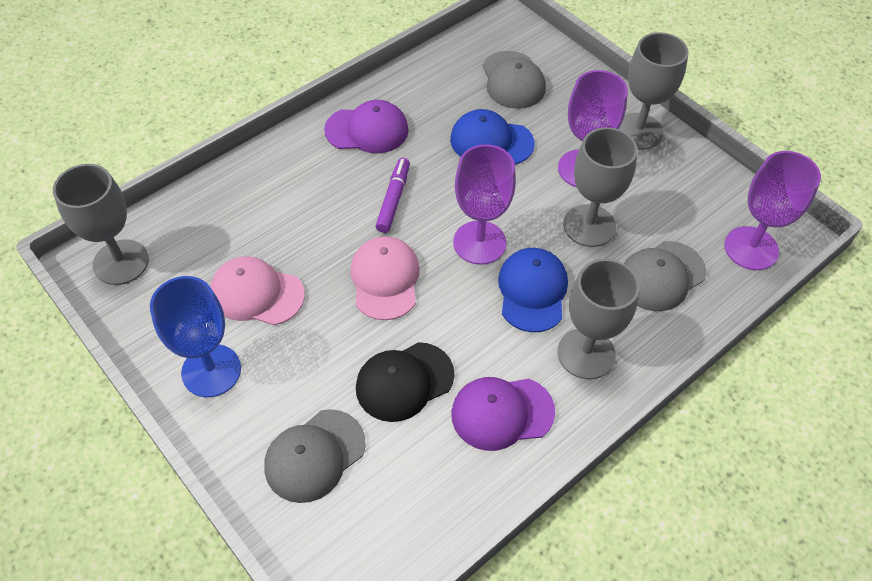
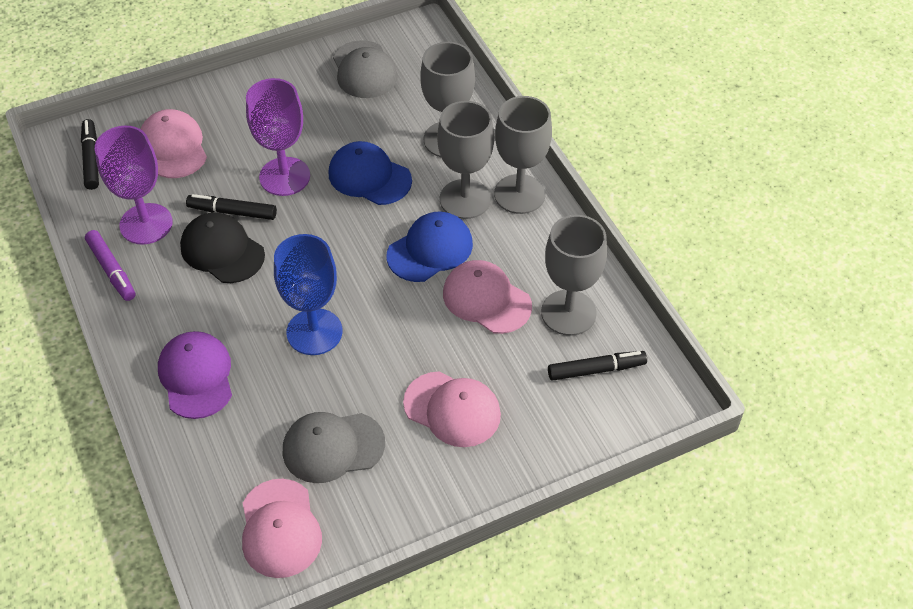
black marker: none = 0 -> [81,119,99,190] [186,194,277,220] [548,351,647,381] = 3
grey cap: [264,409,366,503] [483,51,546,109] [624,241,707,311] = 3 -> [283,412,385,483] [333,40,398,98] = 2
pink cap: [210,256,305,325] [350,236,420,320] = 2 -> [141,109,207,178] [242,479,322,578] [403,371,501,447] [443,260,532,334] = 4
purple cap: [324,100,409,153] [451,377,555,451] = 2 -> [158,331,232,419] = 1
purple goblet: [453,144,516,265] [558,70,628,187] [724,151,821,270] = 3 -> [95,126,173,245] [246,78,310,196] = 2

